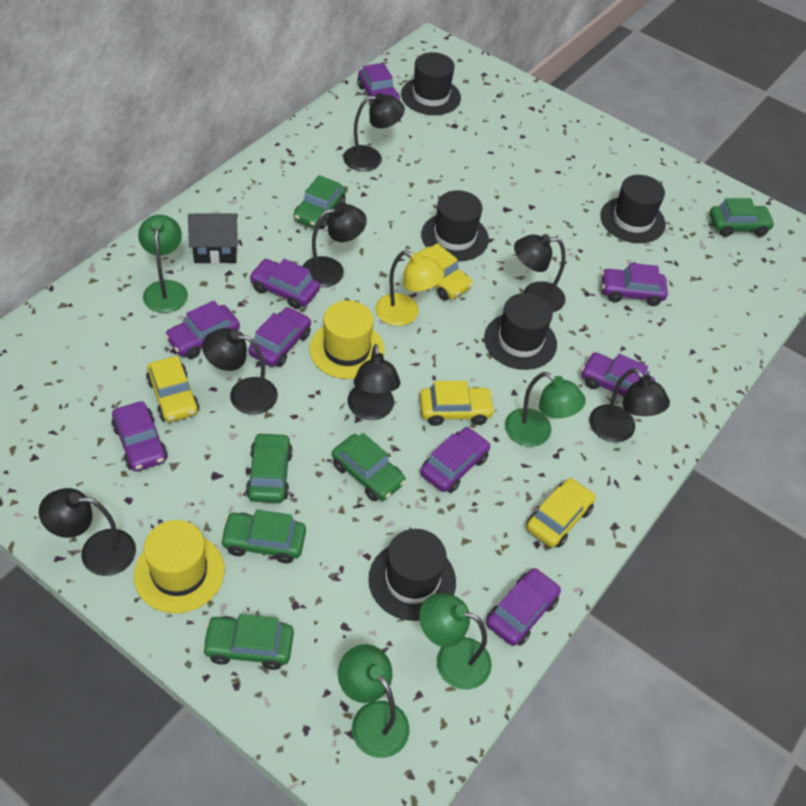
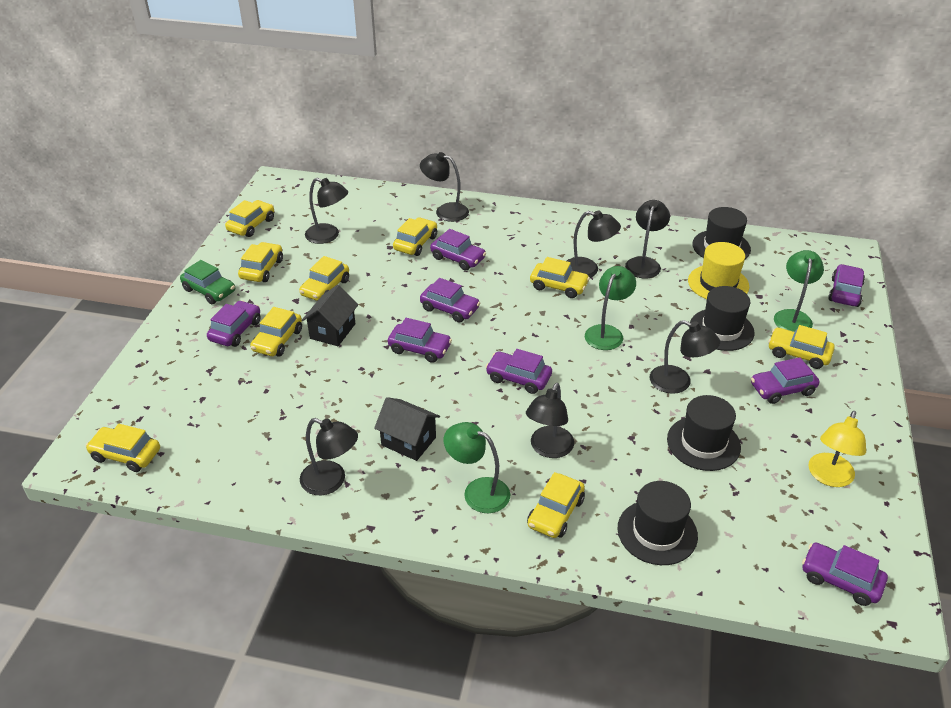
black hat: [369,529,456,621] [401,52,461,115] [421,190,489,261] [484,293,557,370] [600,175,666,243] = 5 -> [617,481,698,565] [667,395,741,471] [690,286,755,351] [692,207,751,259] = 4
black house: [188,214,238,264] = 1 -> [302,285,358,346] [374,397,440,461] = 2
green car: [202,614,294,670] [220,510,306,564] [246,432,293,503] [294,175,346,229] [332,433,406,501] [709,198,775,237] = 6 -> [180,260,235,304] = 1
green lamp: [138,215,188,313] [338,644,409,758] [419,593,492,690] [505,372,586,447] = 4 -> [444,422,510,513] [585,266,636,350] [774,250,824,332] = 3
purple car: [111,401,168,471] [165,300,240,359] [248,307,311,367] [249,259,320,309] [357,63,400,105] [420,427,490,493] [486,568,561,646] [581,352,655,399] [601,263,668,306] = 9 -> [207,301,261,347] [388,318,452,363] [420,278,480,323] [430,229,486,271] [486,349,552,394] [751,357,819,404] [802,543,888,606] [828,264,865,307] = 8
yellow car: [146,356,200,422] [410,243,473,300] [420,381,495,426] [526,478,596,548] = 4 -> [86,424,160,472] [225,200,274,237] [238,242,283,282] [250,307,302,357] [299,256,349,301] [393,217,437,256] [527,472,585,538] [530,257,590,298] [768,325,835,369] = 9
yellow hat: [134,520,225,613] [309,300,385,379] = 2 -> [688,242,749,299] = 1

